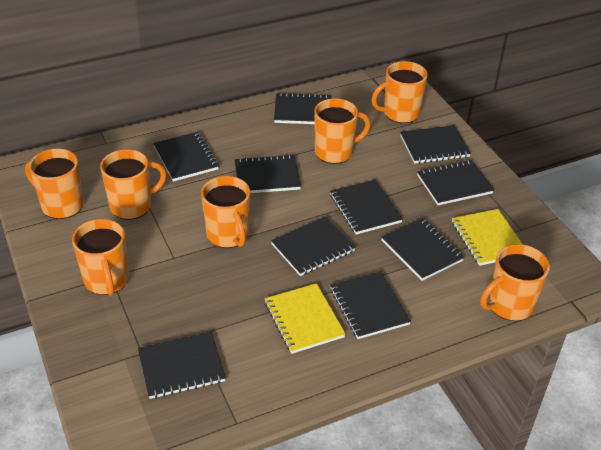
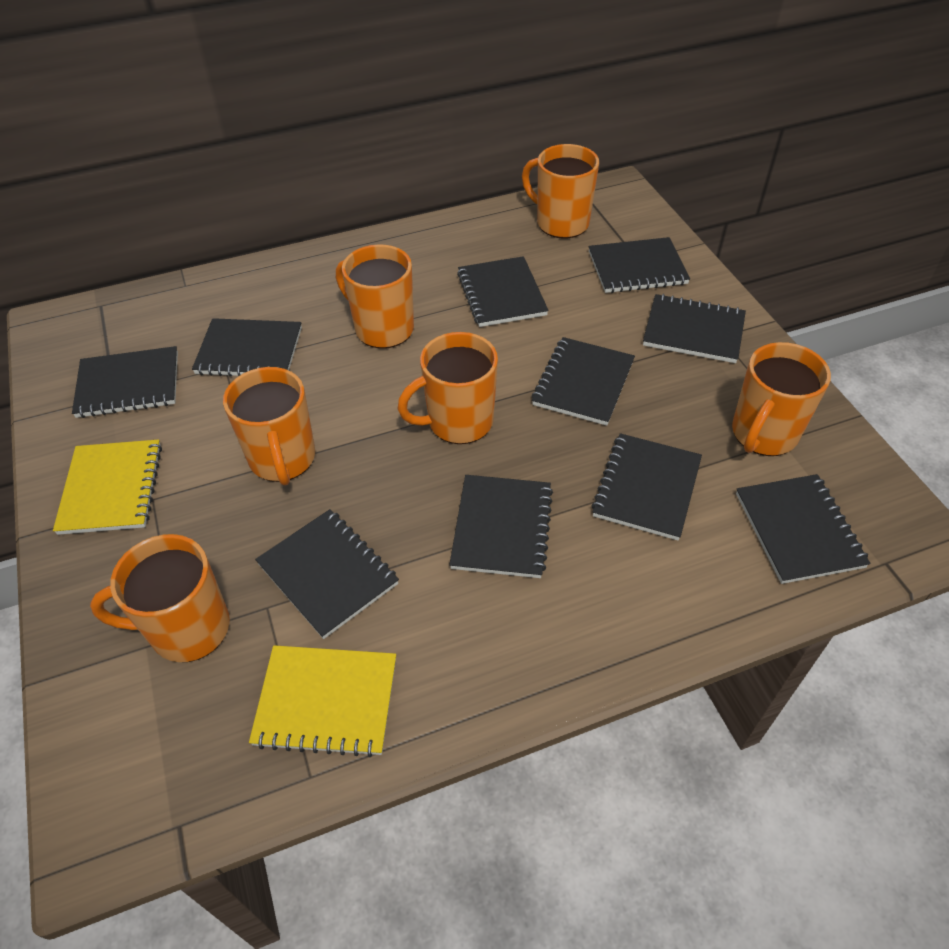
orange mug: [25,149,84,219] [72,219,129,296] [100,149,166,220] [201,176,250,248] [314,98,371,164] [371,61,428,123] [480,244,550,321] = 7 -> [90,534,230,662] [223,367,315,486] [336,244,414,349] [398,332,498,444] [522,144,599,239] [732,342,831,456] = 6

